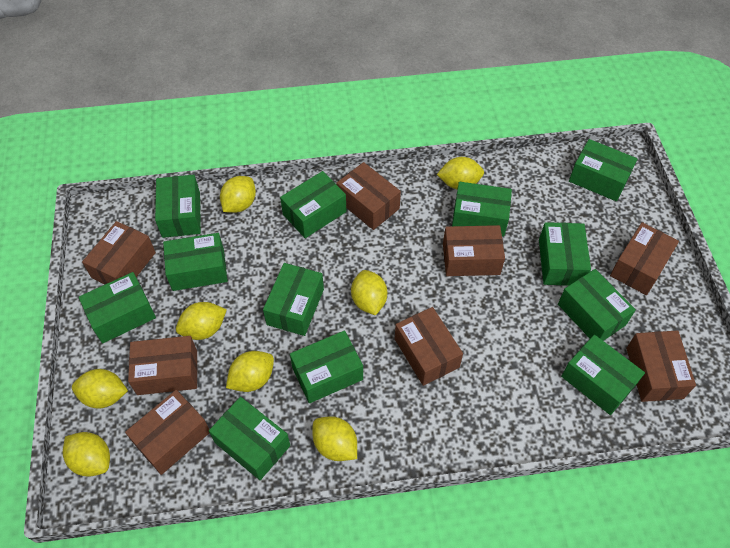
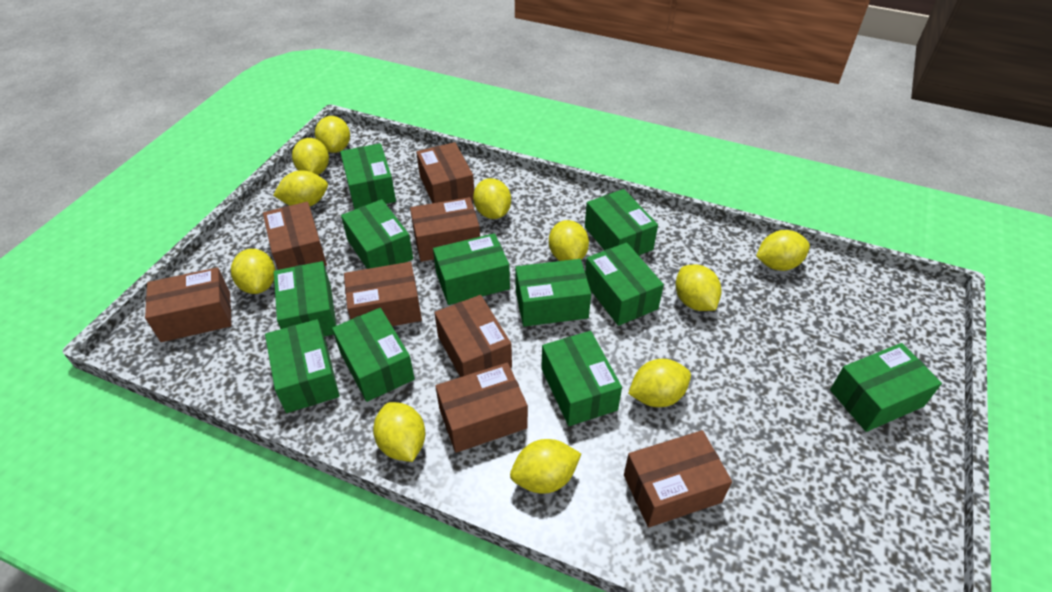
green box: [79,272,156,343] [155,175,201,238] [163,233,228,291] [209,397,290,480] [263,263,324,336] [280,171,346,238] [290,330,363,403] [452,182,512,237] [539,222,591,286] [558,269,636,341] [561,335,645,415] [569,139,638,201] = 12 -> [265,319,340,413] [274,261,336,337] [332,308,415,402] [340,143,396,210] [341,199,413,269] [433,233,510,305] [515,259,591,327] [541,331,622,426] [585,189,658,255] [585,242,664,326] [830,343,942,432] = 11
yellow lemon: [63,432,110,477] [72,369,128,408] [176,302,227,340] [220,176,256,213] [226,351,274,392] [312,416,357,461] [351,270,387,315] [437,157,484,189] = 8 -> [231,249,275,294] [273,170,328,206] [292,138,329,175] [315,116,350,153] [373,402,425,462] [473,178,511,219] [510,439,581,494] [549,220,589,261] [628,359,691,407] [676,264,722,311] [756,230,810,271] = 11

